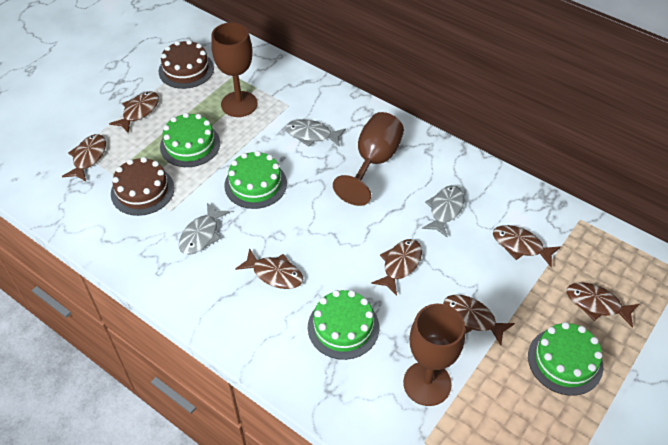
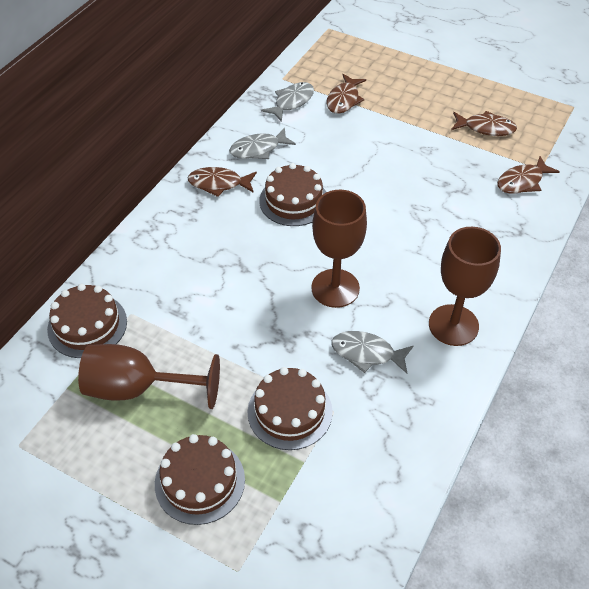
brown cake: [111,157,174,216] [159,40,214,89] = 2 -> [47,284,127,358] [155,434,245,525] [247,367,333,450] [259,163,326,226] = 4
brown fish: [62,134,106,181] [109,91,159,133] [235,248,303,289] [371,239,422,296] [443,294,515,345] [493,225,561,267] [567,282,640,328] = 7 -> [187,167,257,197] [326,74,366,114] [451,111,517,136] [497,156,560,194] = 4
green cake: [160,113,220,167] [224,151,287,209] [308,290,379,360] [528,322,603,396] = 4 -> none = 0

